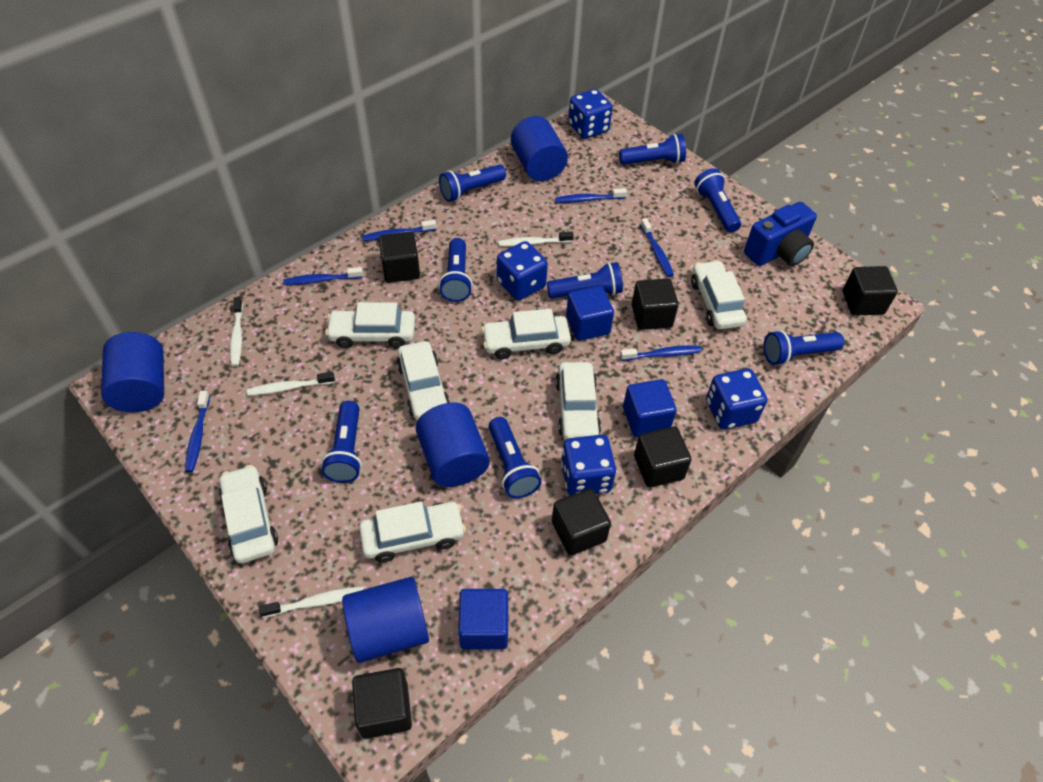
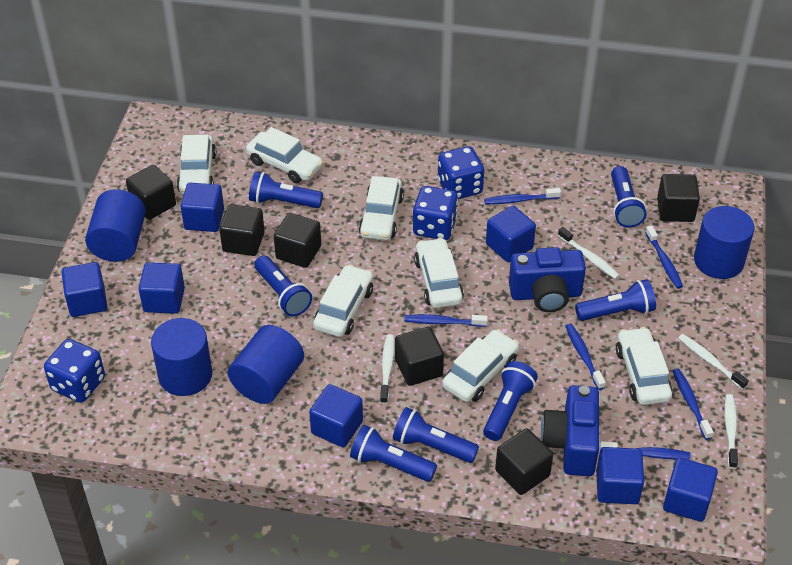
blue camera: [744,202,817,266] = 1 -> [509,247,586,312] [541,385,599,476] = 2
blue cube: [458,589,508,650] [566,286,614,341] [623,379,677,437] = 3 -> [61,262,107,317] [138,262,185,314] [181,183,224,232] [309,384,363,447] [486,206,536,262] [596,447,644,504] [663,457,718,522] = 7
blue dice: [497,241,548,300] [561,435,616,496] [568,89,612,139] [706,369,767,430] = 4 -> [44,339,105,403] [413,186,458,240] [438,146,484,199] = 3
blue flashlight: [321,401,362,483] [439,165,506,202] [439,238,473,302] [489,417,541,498] [547,262,623,298] [619,134,686,165] [694,168,741,233] [764,330,844,365] = 8 -> [249,171,323,208] [254,255,312,317] [350,425,437,482] [393,407,479,463] [483,361,538,441] [575,279,656,321] [611,166,647,228] = 7

